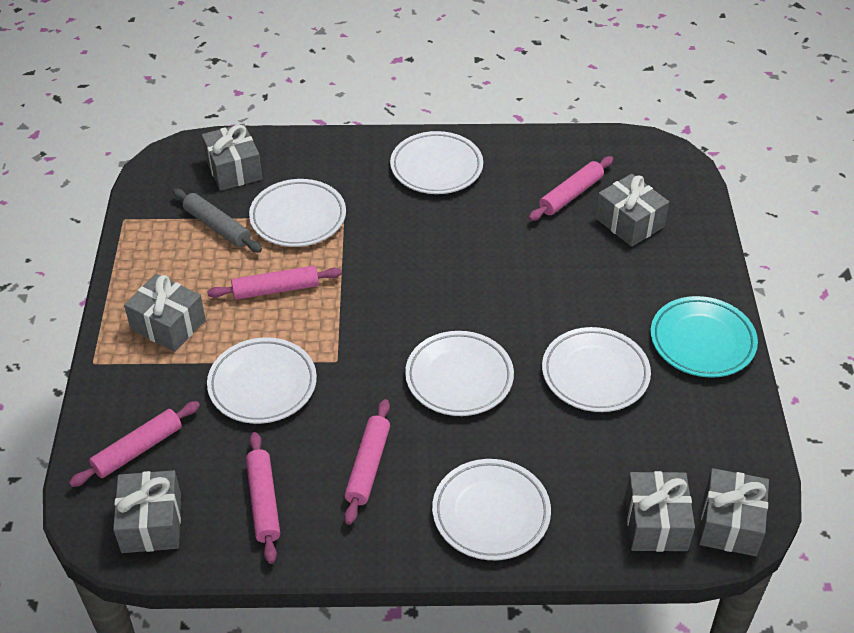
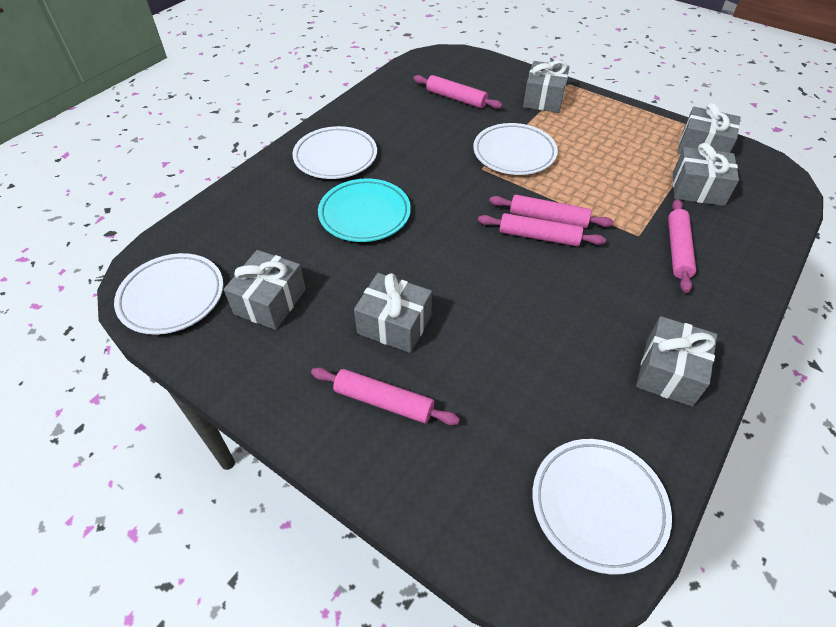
grey rolling pin: [173,188,262,253] = 1 -> none = 0
white plate: [207,338,317,424] [249,179,346,247] [390,131,483,194] [405,331,514,416] [432,459,551,560] [542,327,651,412] = 6 -> [114,253,223,335] [292,126,377,179] [473,123,558,175] [532,439,672,575] = 4

